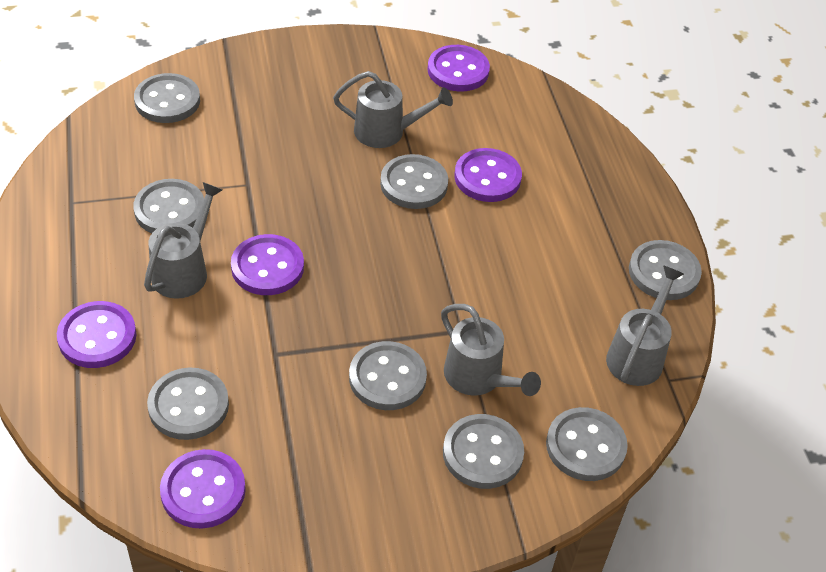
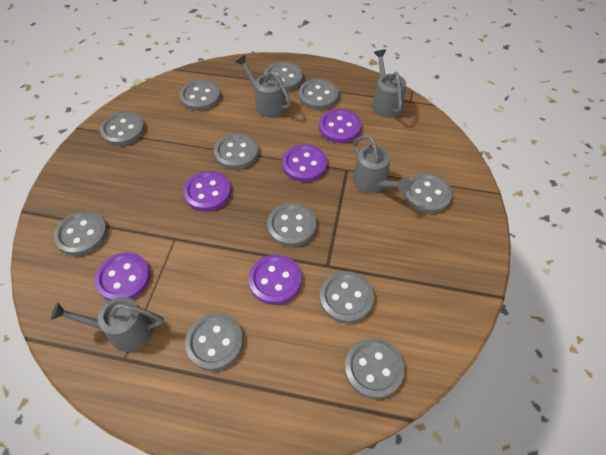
grey button: [133,179,204,233] [134,73,200,123] [147,368,229,440] [349,341,427,410] [380,154,448,209] [443,414,524,489] [546,407,628,481] [629,240,702,300] = 8 -> [54,211,108,256] [100,112,145,146] [180,80,221,111] [185,313,243,371] [214,133,259,170] [264,62,303,91] [267,203,316,247] [299,79,339,110] [320,271,374,324] [344,338,405,399] [404,173,452,214] = 11

